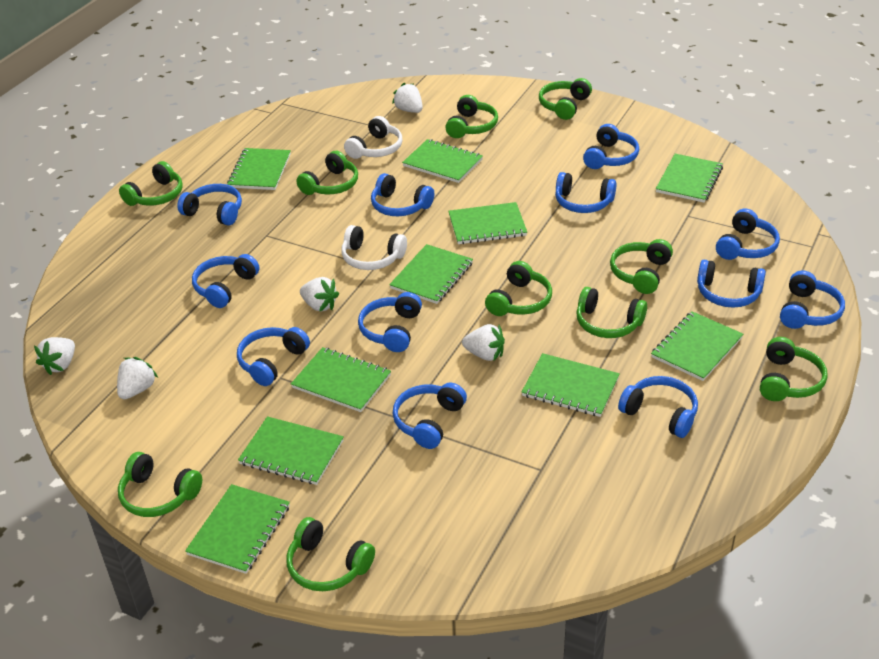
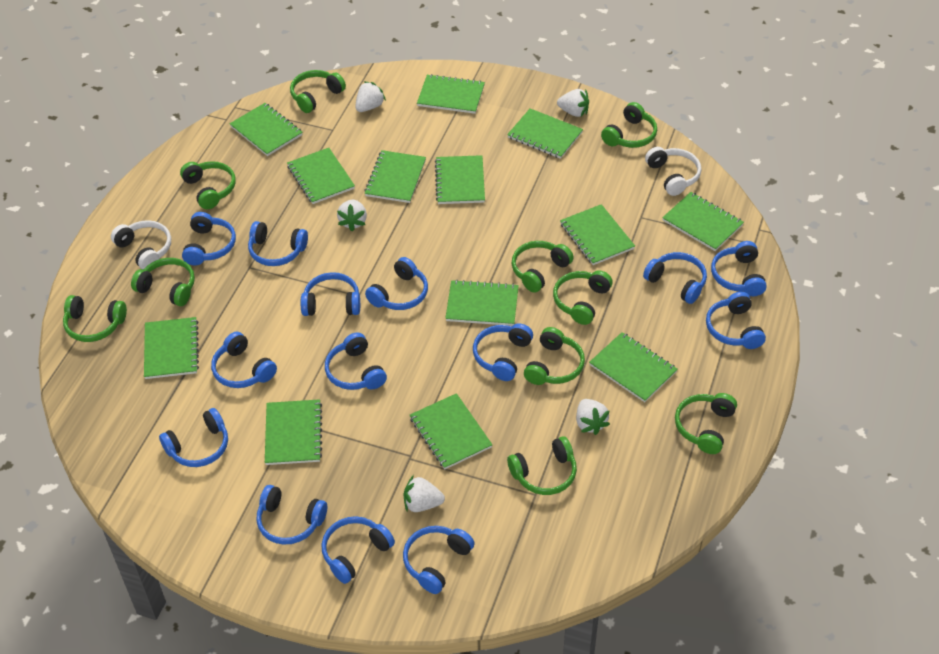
blue headphones: [177,184,242,225] [192,254,260,308] [237,327,310,386] [358,292,422,352] [371,173,434,216] [393,383,467,449] [555,172,616,213] [583,124,639,169] [618,376,698,438] [697,260,766,308] [716,208,780,260] [780,270,845,329] = 12 -> [159,408,228,467] [182,212,236,265] [211,332,277,388] [248,221,308,266] [256,485,327,545] [301,272,360,316] [322,516,395,584] [325,332,387,390] [365,257,428,310] [403,526,475,594] [473,323,533,381] [643,252,707,304] [706,291,766,349] [711,241,767,296] = 14
green notebook: [185,484,290,574] [227,148,291,190] [238,416,344,485] [291,347,391,412] [389,244,473,304] [402,139,483,183] [448,202,527,244] [522,353,620,417] [651,311,743,381] [656,154,723,203] = 10 -> [144,317,199,379] [230,103,303,156] [265,399,322,465] [287,148,355,204] [364,150,426,203] [410,393,492,469] [417,74,485,114] [435,155,485,204] [445,280,519,326] [507,108,583,159] [560,204,635,265] [589,332,678,402] [662,192,744,251] = 13

